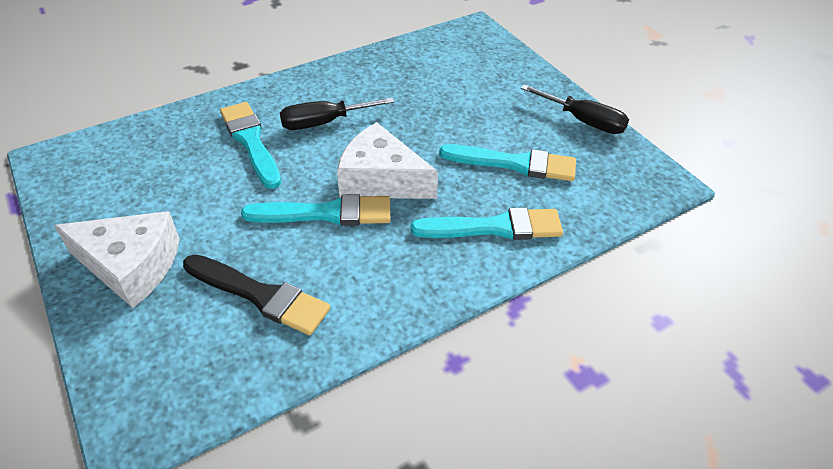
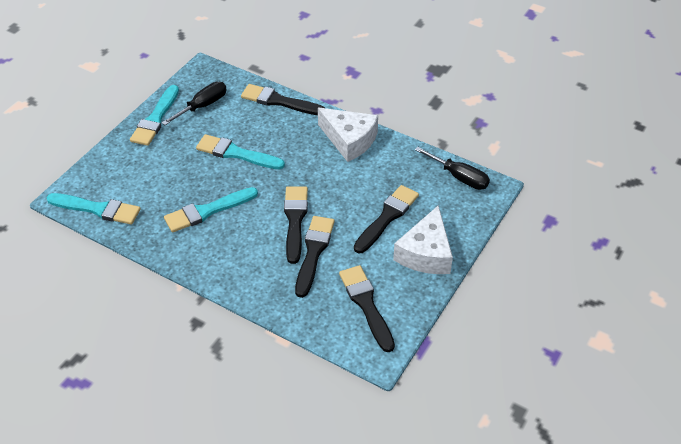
black brush: [183,254,330,335] = 1 -> [241,84,325,115] [284,186,308,264] [295,216,335,298] [339,265,395,352] [354,185,419,253] = 5

